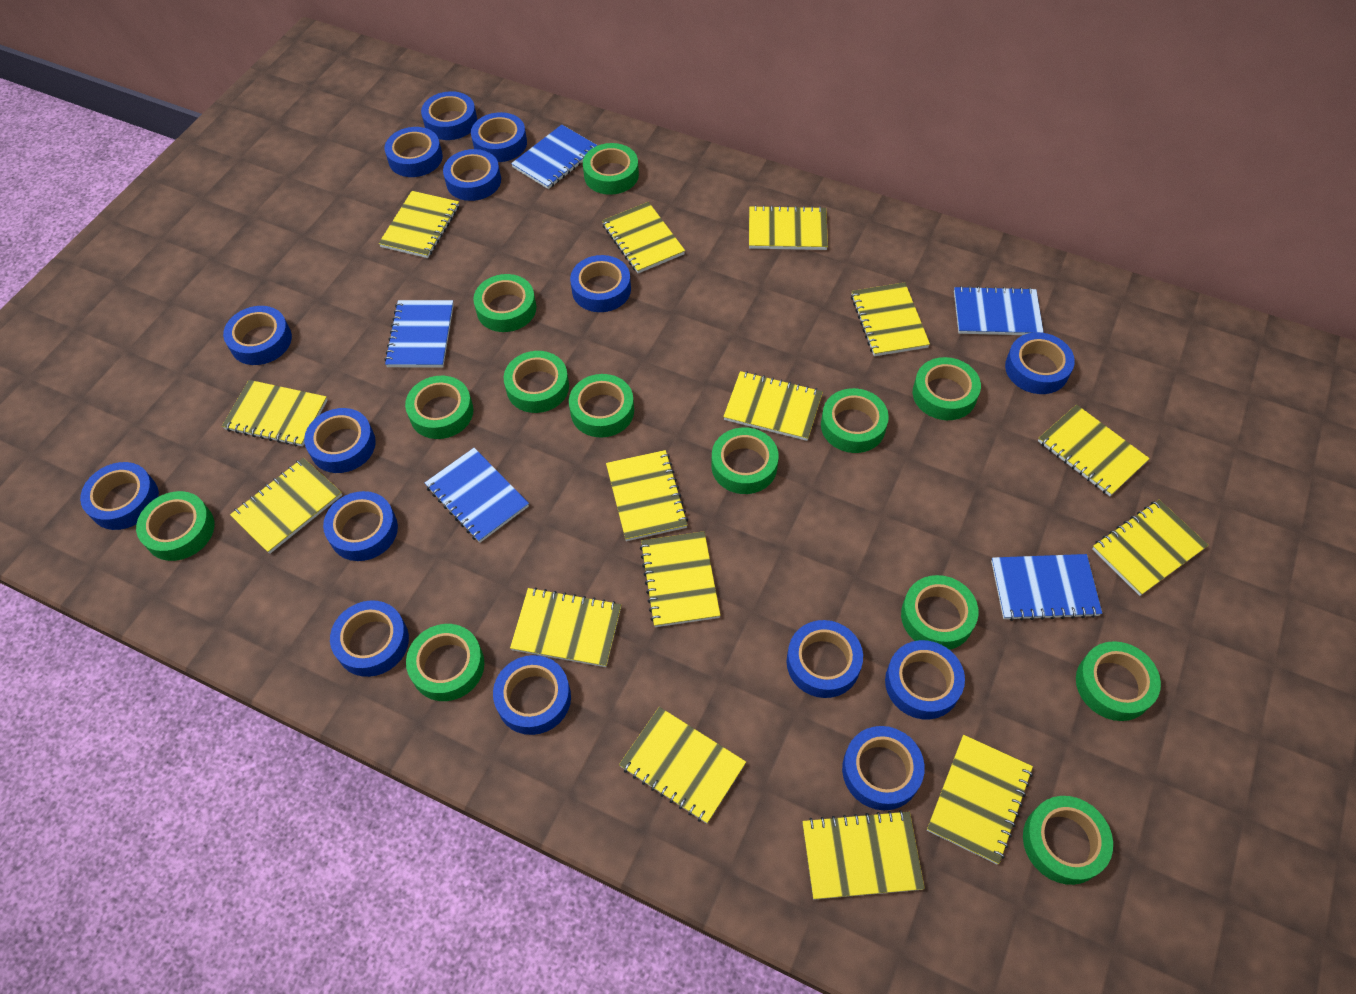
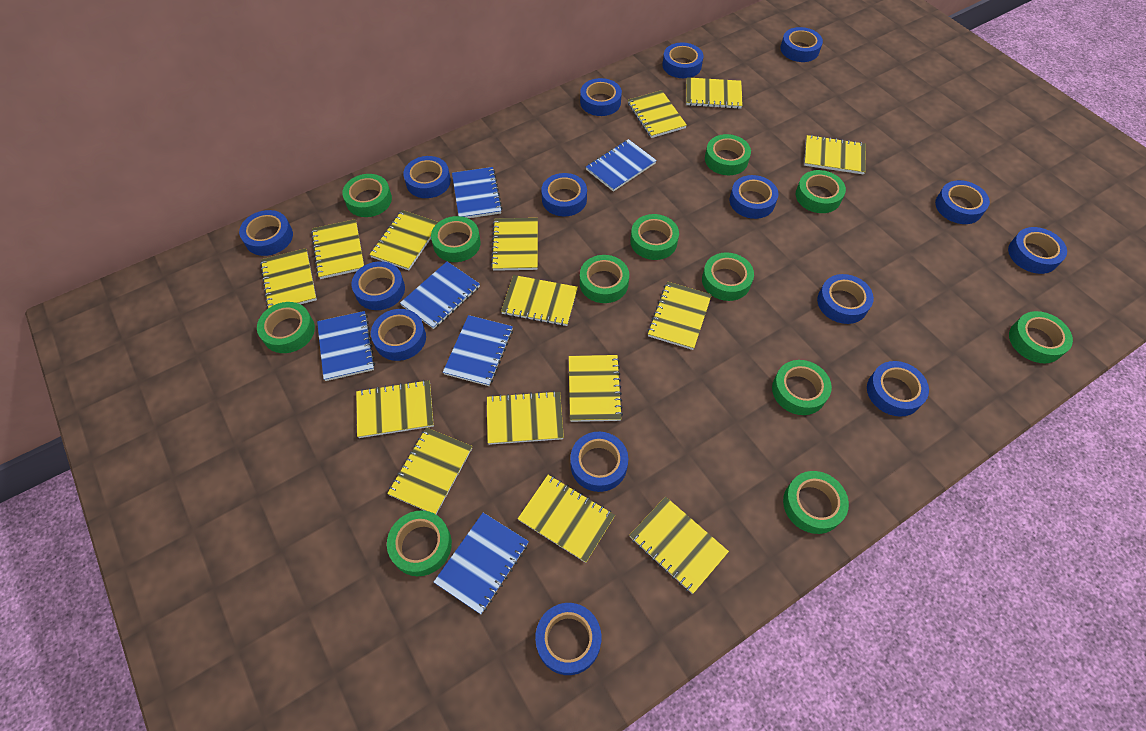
blue notebook: [384,300,454,368] [425,448,529,543] [511,125,598,189] [954,286,1044,335] [991,554,1102,621] = 5 -> [317,311,375,381] [400,262,480,329] [434,513,529,614] [443,315,513,386] [452,167,502,218] [586,139,657,192] = 6
green tape: [136,491,214,561] [405,376,473,439] [406,624,484,701] [473,274,536,332] [504,351,569,413] [569,374,634,437] [583,143,639,195] [711,428,779,494] [821,388,889,453] [901,575,978,650] [913,357,981,420] [1023,796,1113,885] [1076,641,1161,721] = 13 -> [257,302,315,353] [342,174,392,217] [387,511,452,576] [431,216,481,262] [580,255,629,303] [630,214,679,260] [702,252,754,301] [705,134,751,175] [772,360,832,415] [783,471,849,534] [796,170,846,213] [1009,311,1073,363] = 12

